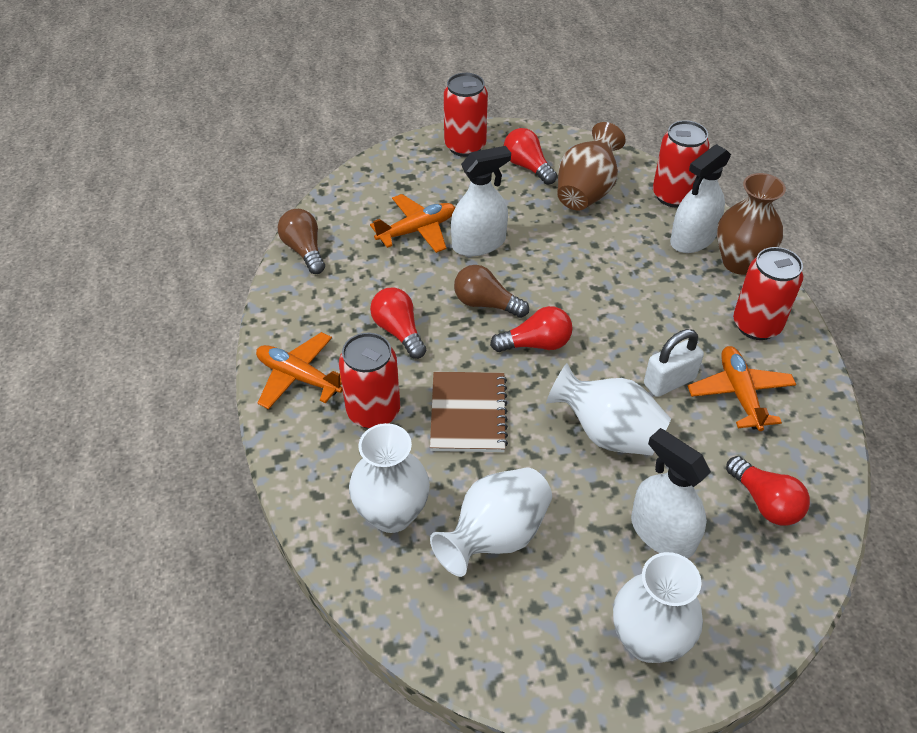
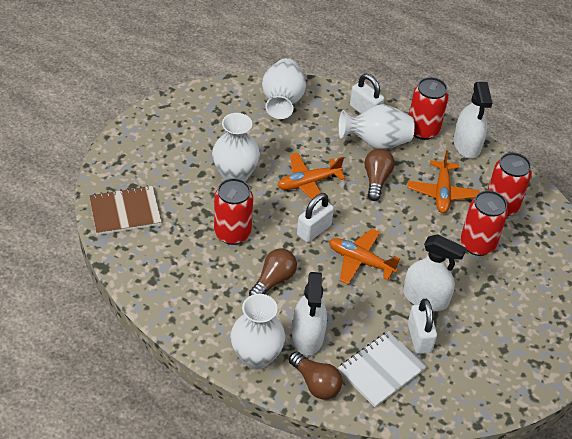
brown light bulb: [278,209,325,274] [454,265,529,318] = 2 -> [249,248,297,296] [289,352,342,400] [364,149,395,201] = 3
brown vase: [557,122,626,210] [717,173,786,275] = 2 -> none = 0
red light bulb: [370,288,426,359] [490,306,573,352] [504,128,557,185] [726,456,810,526] = 4 -> none = 0
white notebook: none = 0 -> [338,331,427,407] = 1
white padlock: [644,329,704,397] = 1 -> [297,193,334,243] [350,74,384,114] [408,299,437,354] = 3

